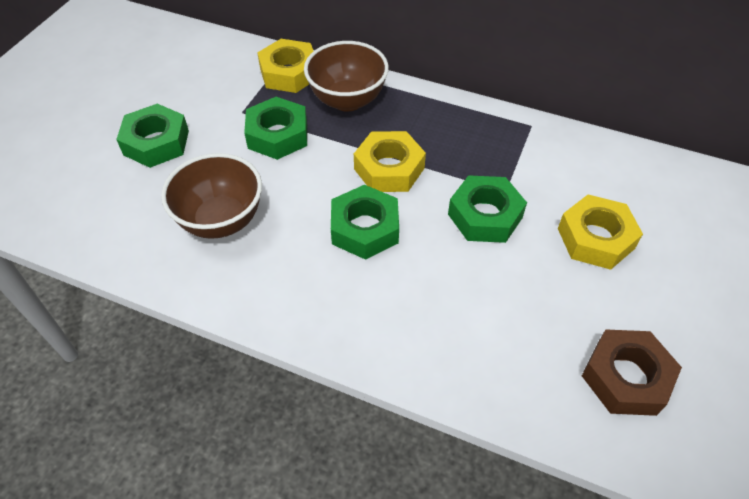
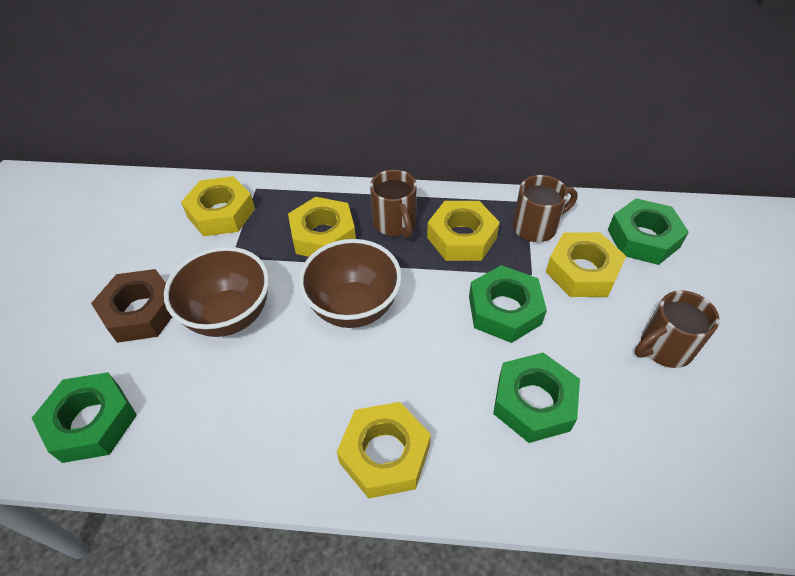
brown mug: none = 0 -> [370,170,417,238] [513,175,578,242] [635,290,719,368] = 3
yellow nut: [257,39,313,93] [354,131,426,192] [558,194,643,270] = 3 -> [181,176,255,236] [288,197,356,257] [337,402,431,499] [427,201,500,261] [546,232,626,297] = 5

